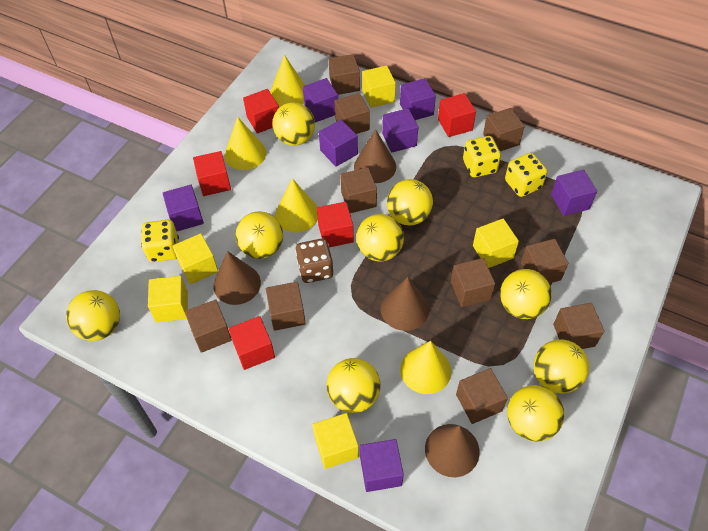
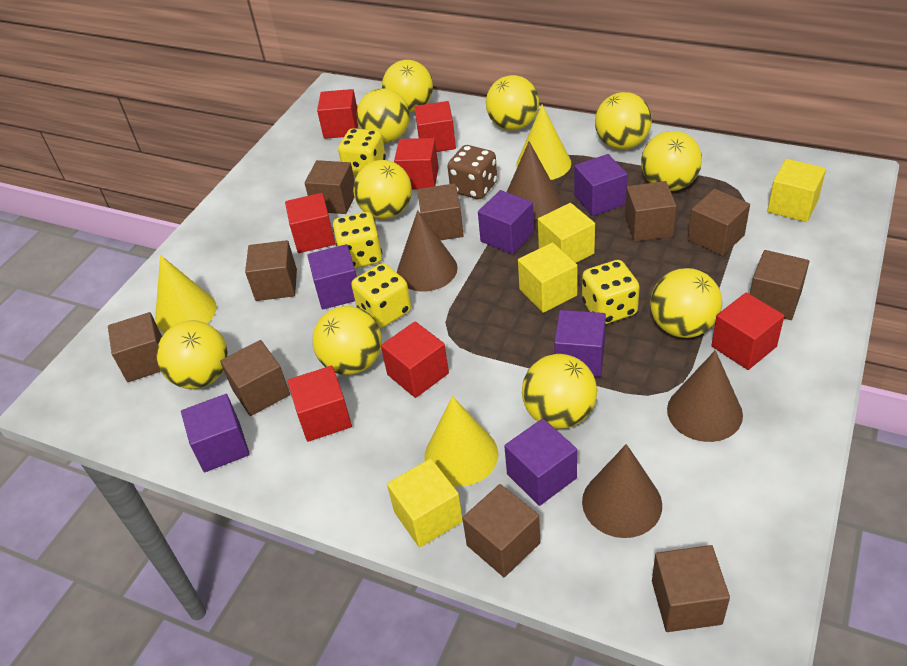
purple cube: [163,185,204,231] [303,78,338,122] [319,120,358,167] [360,439,404,492] [382,108,418,153] [400,78,436,120] [551,170,597,216] = 7 -> [181,394,250,472] [307,244,357,309] [478,190,534,254] [504,419,577,506] [554,310,606,377] [574,154,628,216] = 6
red cube: [193,151,231,196] [229,316,275,370] [243,89,279,134] [317,202,354,247] [438,93,476,137] = 5 -> [285,193,336,253] [287,366,352,442] [317,89,358,139] [381,321,449,398] [394,138,439,190] [414,101,456,152] [711,292,784,370] = 7
yellow ball: [66,290,120,341] [235,211,283,259] [272,102,315,146] [326,358,380,413] [356,214,404,261] [387,179,433,225] [500,269,552,319] [507,385,564,442] [534,340,589,393] = 9 -> [156,320,228,389] [313,306,382,375] [353,160,412,219] [356,88,410,143] [382,60,433,113] [486,75,539,130] [522,354,597,429] [595,92,652,150] [641,131,702,191] [650,268,722,338] = 10
yellow cone: [225,116,266,170] [270,55,305,107] [275,178,318,232] [400,341,451,394] = 4 -> [155,255,217,333] [424,396,498,486] [516,105,571,180] = 3
yellow cube: [148,276,188,322] [172,233,218,285] [312,413,359,469] [362,65,396,108] [473,219,519,268] = 5 -> [387,458,463,548] [518,242,578,313] [538,203,595,263] [767,159,826,222] = 4
yellow dice: [141,220,179,262] [463,136,501,177] [505,153,547,197] = 3 -> [333,212,382,268] [338,128,386,177] [351,263,411,328] [582,260,640,324] = 4

